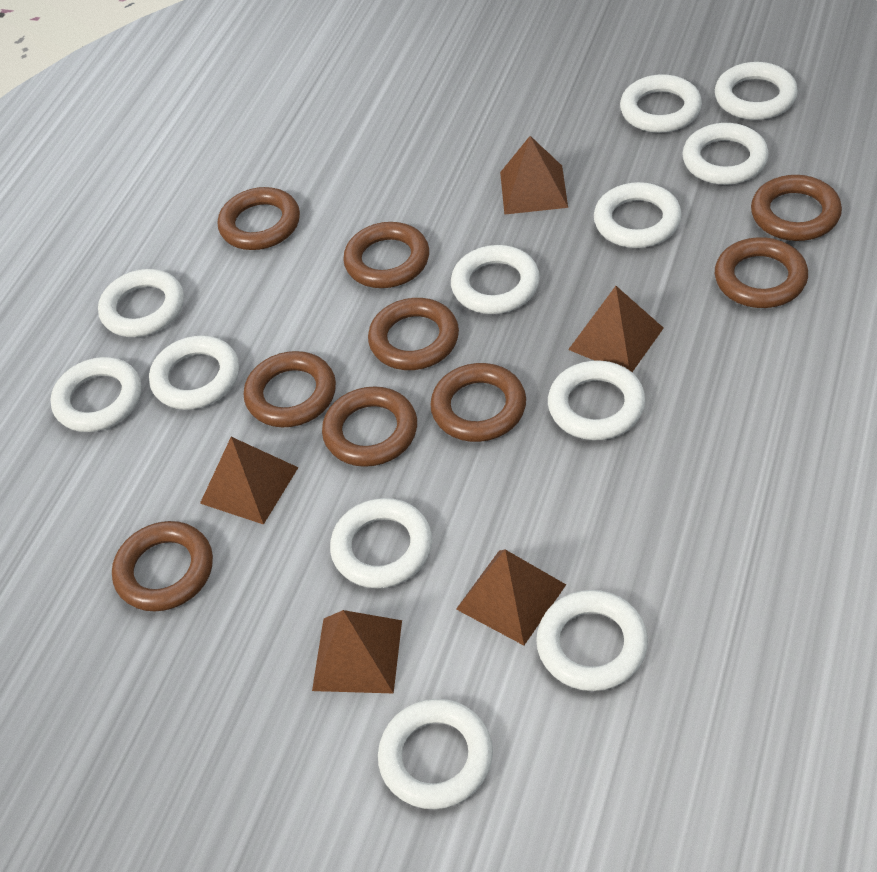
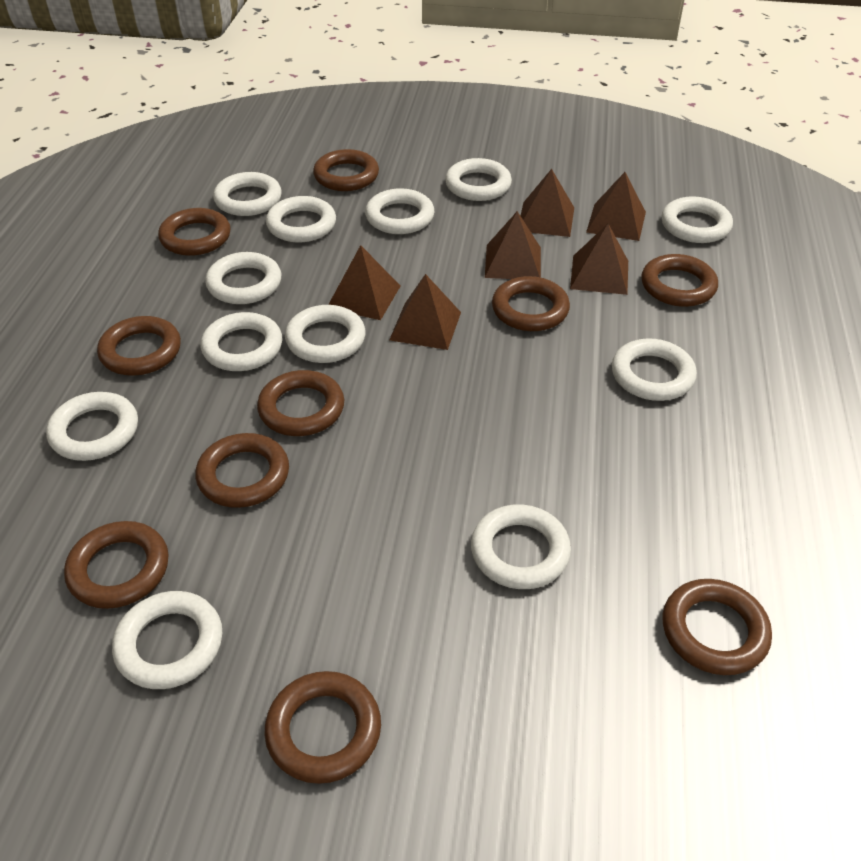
brown pyramid: [200,437,299,525] [312,610,402,694] [456,550,566,645] [500,136,568,215] [568,286,664,372] = 5 -> [328,245,400,320] [389,274,461,350] [485,211,541,279] [521,169,574,237] [570,224,628,295] [586,172,646,241] = 6
brown ring: [112,521,213,611] [218,187,300,250] [244,351,336,427] [322,386,417,467] [343,222,429,288] [368,298,459,370] [430,363,526,442] [715,237,808,308] [751,175,842,241] = 9 -> [64,521,169,609] [97,316,181,376] [158,208,231,256] [195,433,289,508] [257,370,344,436] [264,671,381,784] [313,149,379,191] [492,276,570,331] [641,254,718,307] [662,579,772,675] = 10

